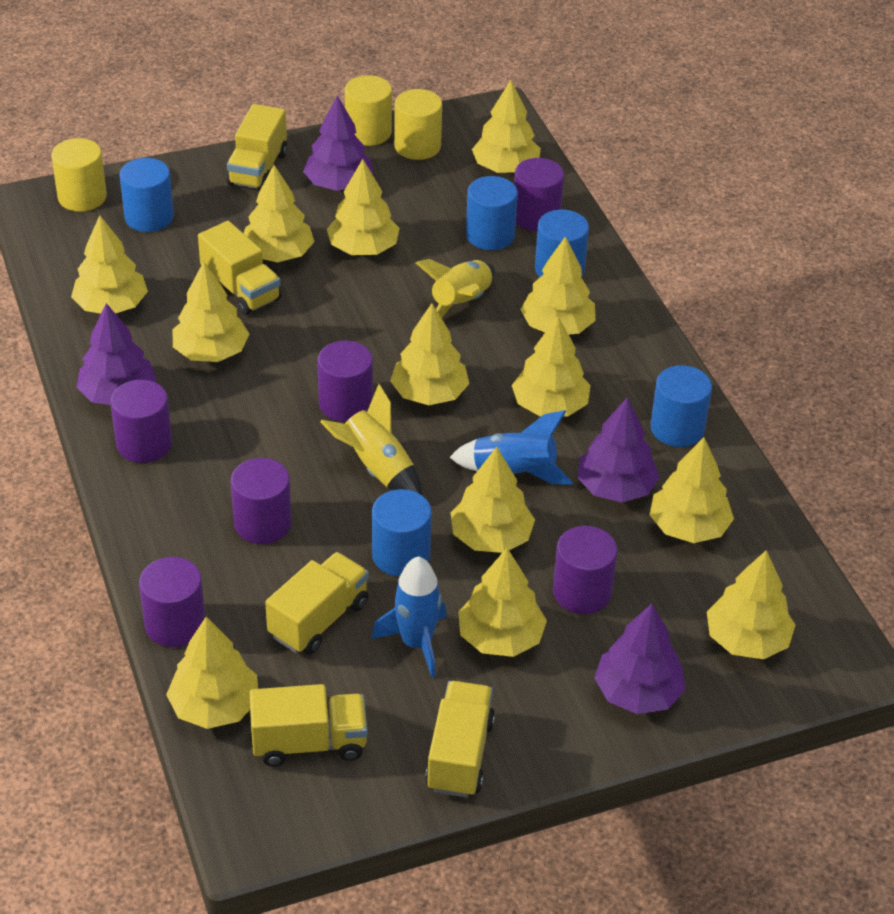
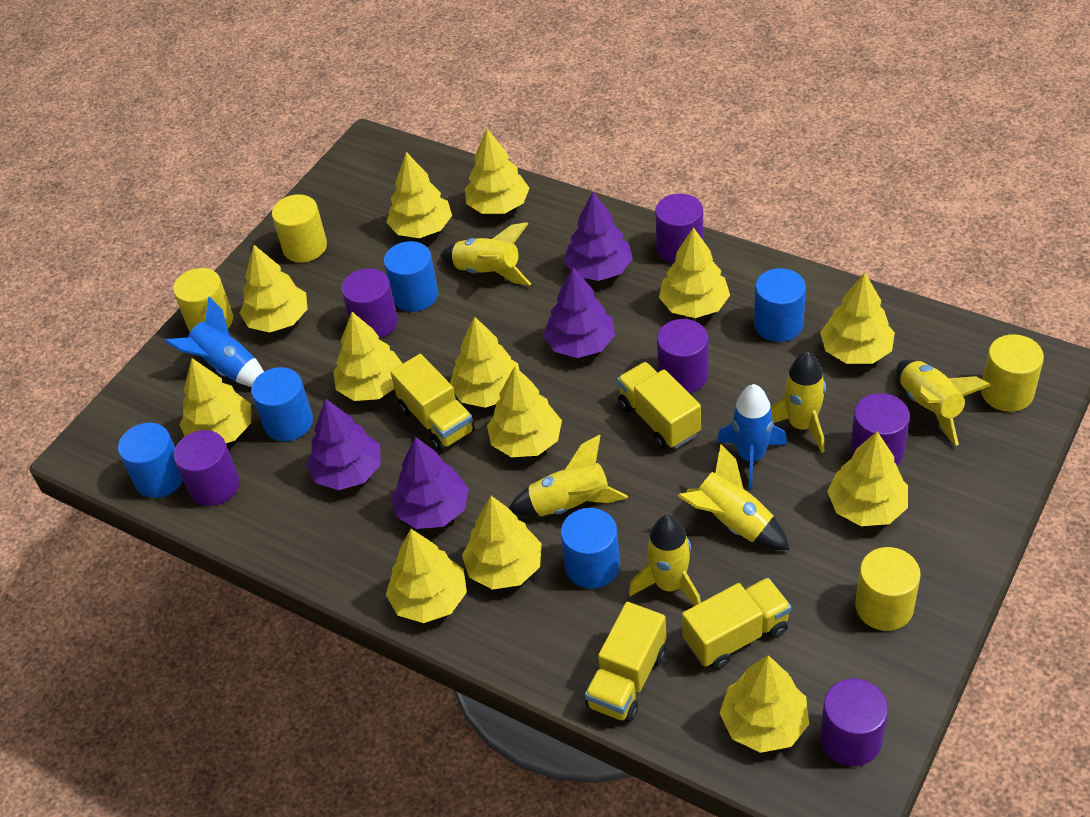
yellow cylinder: [51,138,107,212] [345,75,392,146] [394,89,442,160] = 3 -> [173,268,233,332] [272,194,327,263] [855,547,921,631] [981,334,1044,412] = 4
yellow rocket: [320,384,422,495] [416,259,495,318] = 2 -> [439,222,531,286] [509,434,628,517] [629,515,701,606] [678,444,790,550] [771,351,826,453] [897,360,991,446] = 6
yellow truck: [198,221,281,315] [227,104,287,190] [249,684,368,767] [265,552,369,655] [425,681,495,797] = 5 -> [390,354,475,451] [585,602,666,722] [617,362,701,449] [682,578,791,670] = 4

